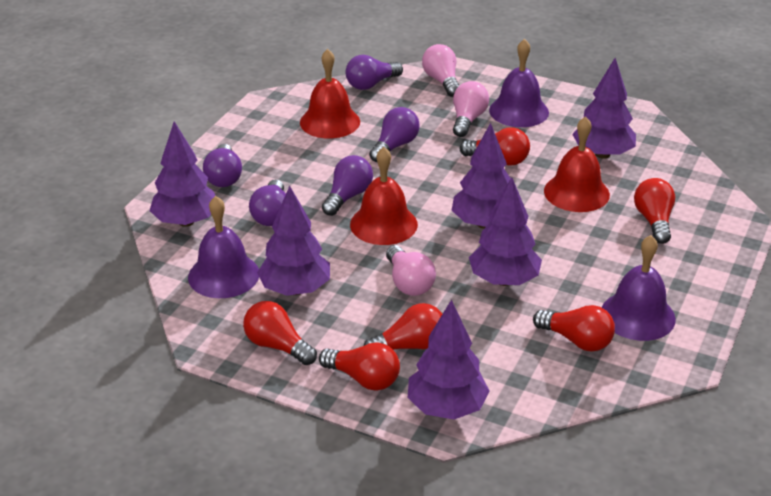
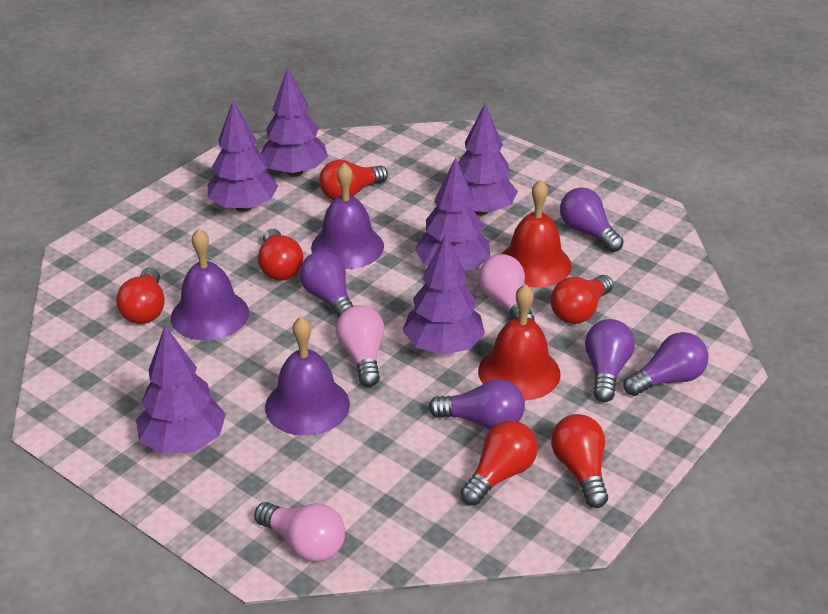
red bell: [300,49,360,138] [350,147,418,245] [544,116,610,212] = 3 -> [478,284,561,401] [501,180,572,287] = 2

